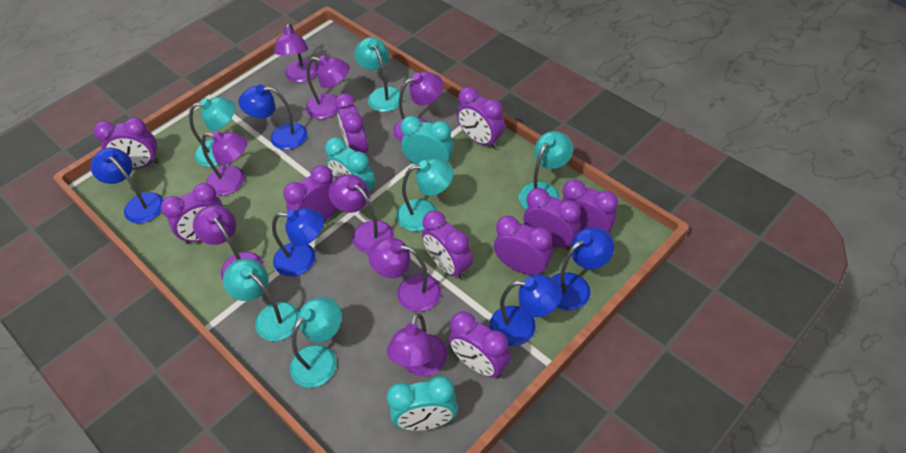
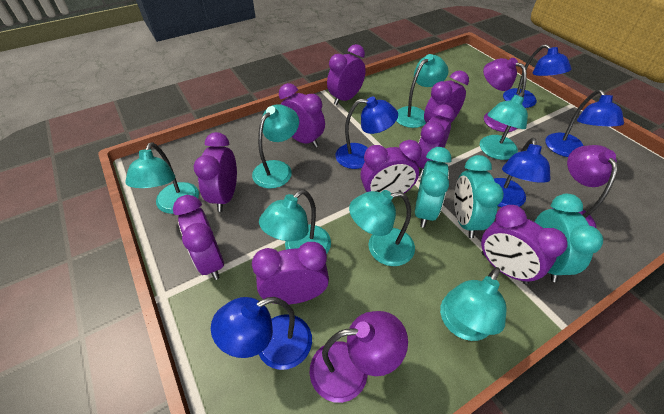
purple clock: [94,118,160,169] [161,183,224,244] [283,165,337,222] [335,93,368,153] [422,211,473,280] [449,311,511,378] [457,87,505,149] [494,215,553,275] [523,188,581,250] [562,179,618,233] = 10 -> [173,195,224,280] [194,132,237,212] [252,242,329,304] [279,83,325,148] [327,44,366,105] [361,140,422,193] [416,104,455,177] [424,71,469,123] [481,205,568,284] = 9
purple lamp: [193,205,263,280] [201,131,248,195] [274,22,319,82] [306,55,350,119] [329,174,394,253] [368,237,441,312] [387,313,447,376] [393,71,443,142] = 8 -> [309,311,408,403] [483,58,527,132] [552,145,618,229] = 3
turquoise lamp: [189,97,235,167] [223,259,299,341] [290,296,342,387] [354,37,403,112] [397,158,454,231] [519,131,573,209] = 6 -> [125,142,199,214] [252,104,299,189] [259,189,331,253] [349,190,415,266] [396,54,449,128] [440,267,507,341] [480,92,528,160] = 7

